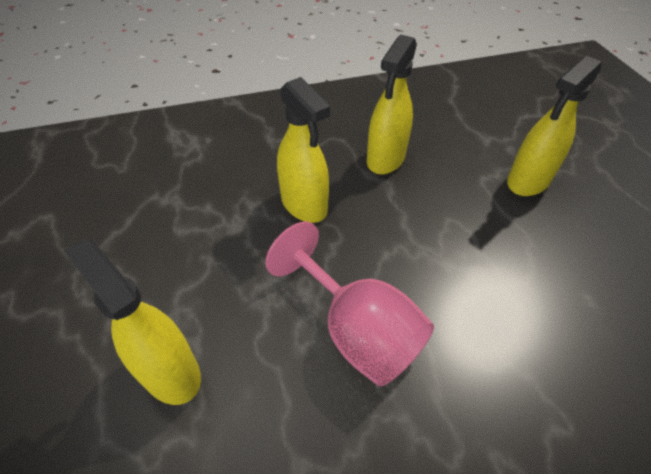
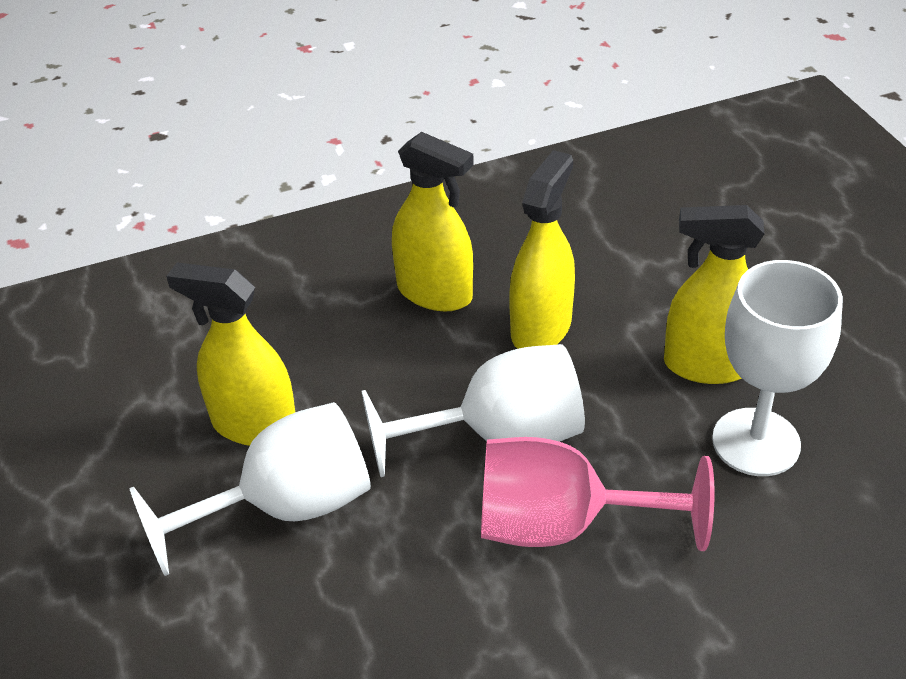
white goblet: none = 0 -> [129,402,371,576] [362,344,585,477] [712,260,843,476] = 3

